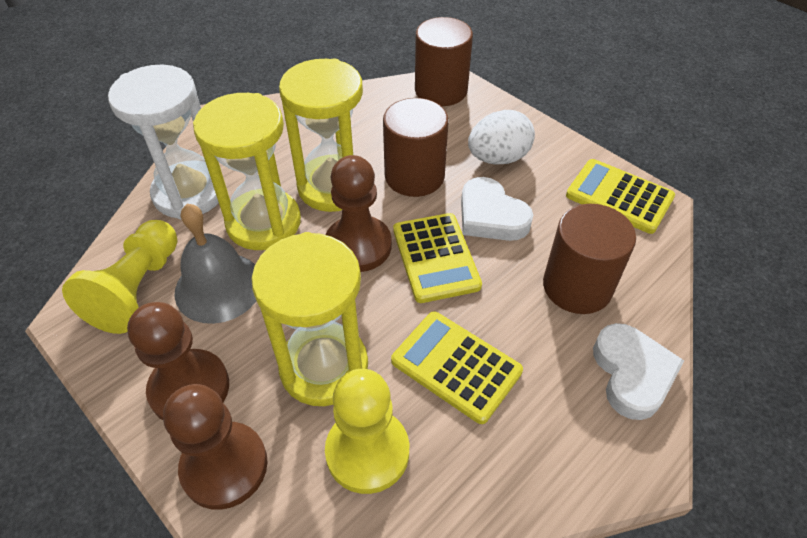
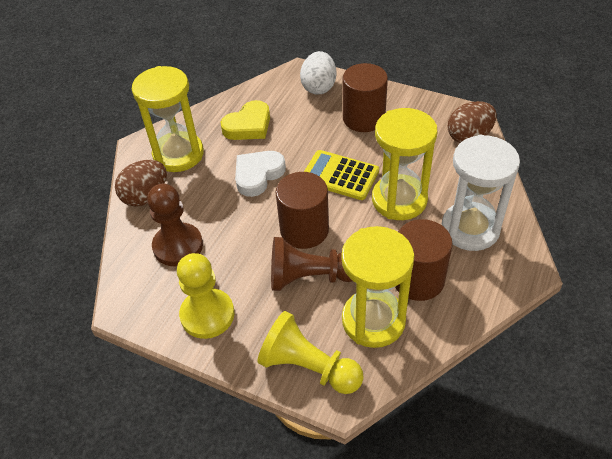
brown egg: none = 0 -> [115,160,167,206] [447,101,497,143] = 2
brown pawn: [127,302,229,420] [163,384,268,510] [326,155,392,272] = 3 -> [147,184,203,266] [271,237,352,291] = 2
grey bell: [175,204,256,324] = 1 -> none = 0
white heart: [461,177,533,241] [593,323,684,420] = 2 -> [235,151,286,197] = 1
yellow calculator: [391,311,523,424] [393,213,482,303] [566,159,675,234] = 3 -> [304,150,379,200] = 1
yellow heart: none = 0 -> [221,100,270,140] = 1

